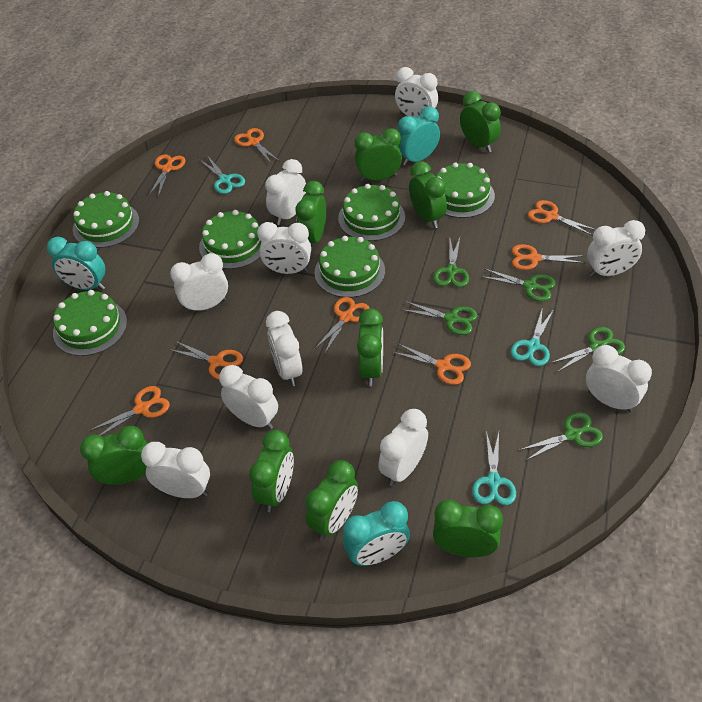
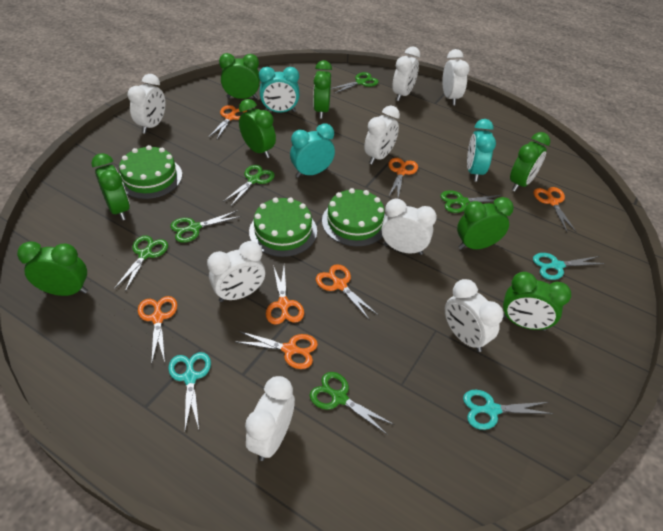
green cake: [53,290,127,356] [73,191,139,248] [199,210,261,269] [315,236,385,298] [338,184,405,241] [436,162,495,218] = 6 -> [119,145,182,199] [249,197,317,257] [322,188,386,246] = 3
green clock: [80,426,148,485] [249,430,294,512] [296,181,326,249] [305,460,358,540] [355,128,402,182] [357,309,383,386] [409,161,447,228] [433,500,503,557] [460,91,501,153] = 9 -> [17,241,88,296] [91,153,130,221] [219,53,260,99] [239,99,276,158] [313,60,332,119] [457,197,514,249] [503,272,571,331] [510,132,550,191] = 8
green scissors: [400,301,478,335] [433,238,469,287] [480,268,556,301] [519,412,603,461] [551,327,625,372] = 5 -> [114,235,168,292] [170,210,241,243] [223,165,275,206] [309,372,395,435] [331,72,379,93] [440,190,501,213] = 6
orange scissors: [88,386,170,436] [148,154,185,197] [168,340,243,380] [234,128,279,163] [315,297,370,354] [392,343,471,385] [512,244,585,270] [528,200,596,236] = 8 -> [138,296,177,365] [208,105,247,139] [236,331,318,369] [266,265,304,325] [316,264,378,319] [388,158,418,197] [534,187,576,232] = 7
white clock: [141,442,210,498] [170,253,228,313] [219,365,278,429] [257,222,311,274] [265,159,306,225] [266,311,303,386] [378,409,428,486] [395,67,438,117] [586,345,652,412] [587,220,645,277] = 10 -> [127,74,165,134] [207,241,265,302] [245,376,295,461] [364,106,400,165] [382,198,437,255] [392,47,420,101] [442,49,470,105] [445,279,504,352] = 8

